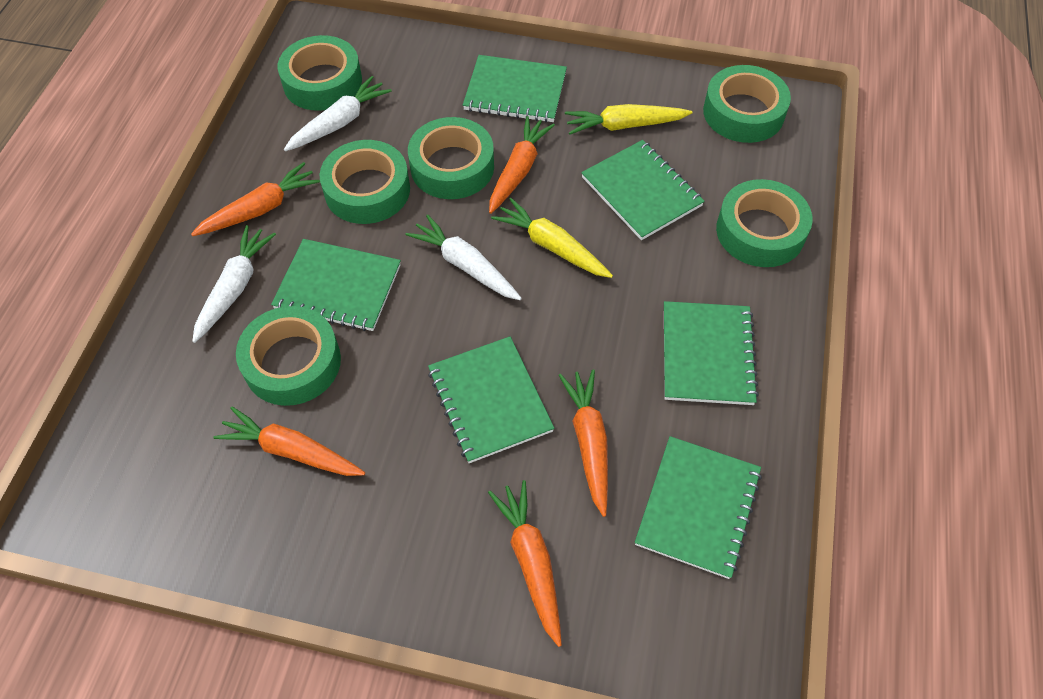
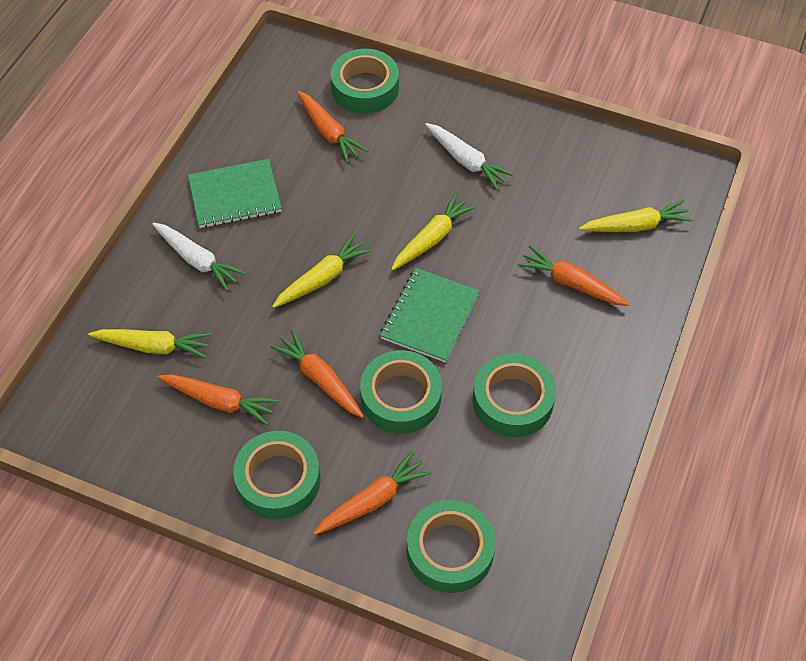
green notebook: [271,239,401,331] [428,336,554,463] [463,55,567,122] [581,140,705,240] [635,436,762,579] [664,301,759,405] = 6 -> [188,159,282,228] [380,268,480,363] = 2
green tape: [236,306,341,406] [278,35,362,111] [319,140,410,224] [408,117,494,199] [703,65,791,143] [716,179,813,267] = 6 -> [233,431,321,519] [331,49,399,114] [360,350,442,434] [407,500,496,593] [473,354,556,437] = 5
white carrot: [192,225,276,343] [284,76,392,151] [406,214,522,300] = 3 -> [152,222,246,291] [425,123,515,190] = 2
yellow carrot: [491,198,613,278] [565,104,693,135] = 2 -> [89,329,211,358] [272,234,372,308] [391,193,477,270] [579,200,693,232] = 4

